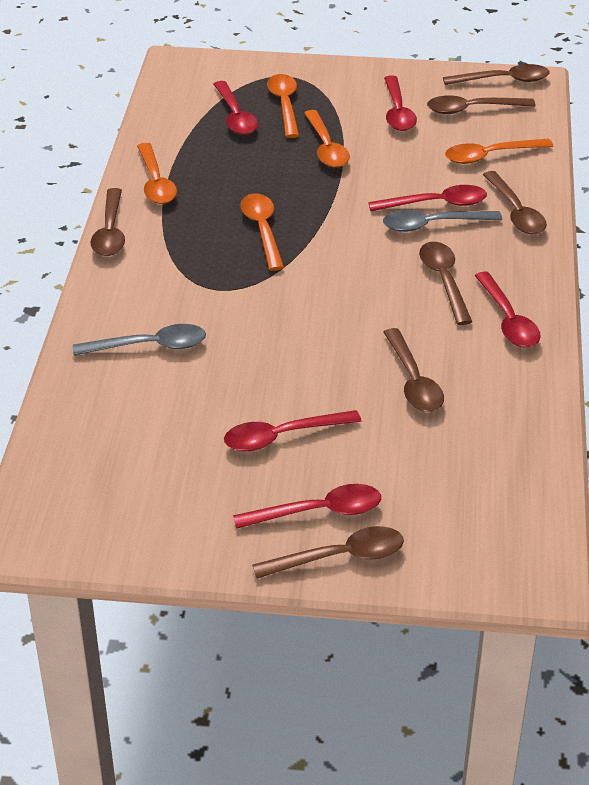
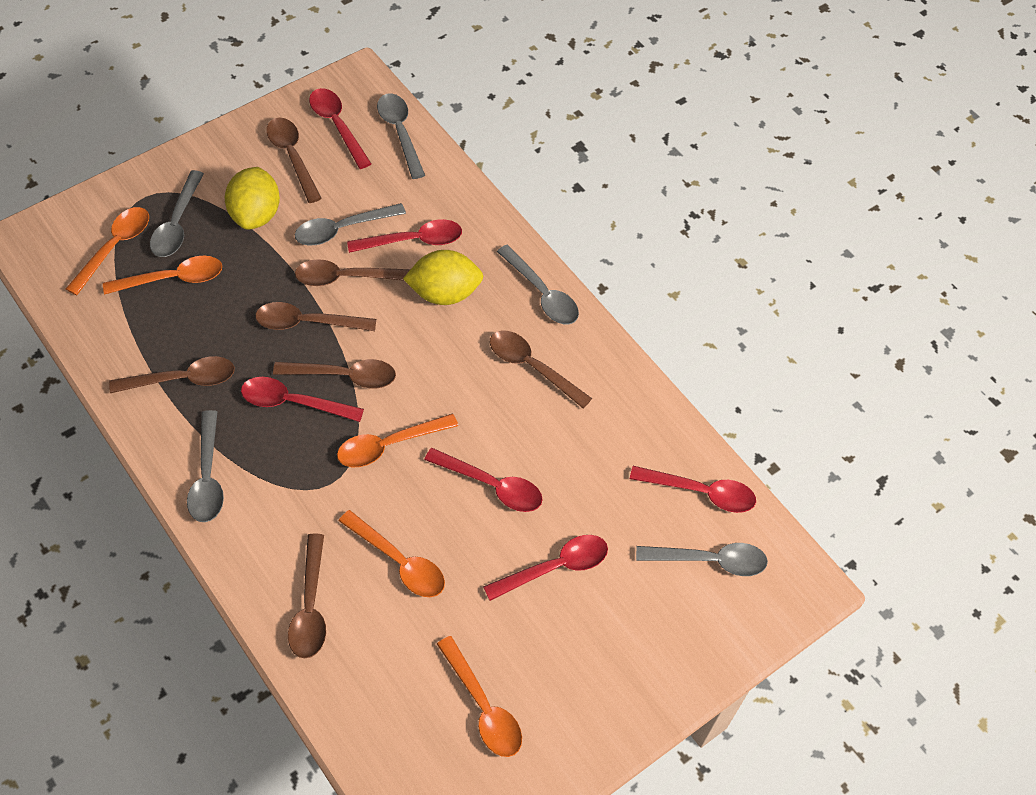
grey spoon: [73,324,206,356] [383,210,502,232] = 2 -> [150,170,204,257] [187,410,224,522] [295,203,406,245] [377,93,425,179] [497,245,579,324] [636,543,768,576] = 6
yellow lemon: none = 0 -> [225,167,280,230] [403,250,483,305] = 2

